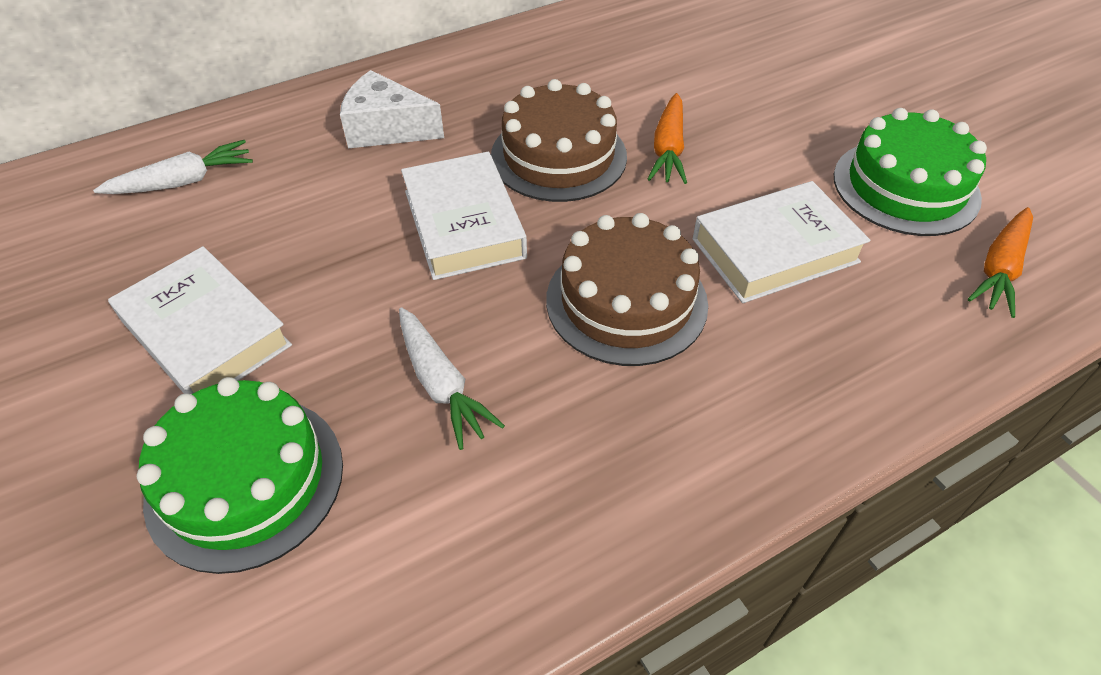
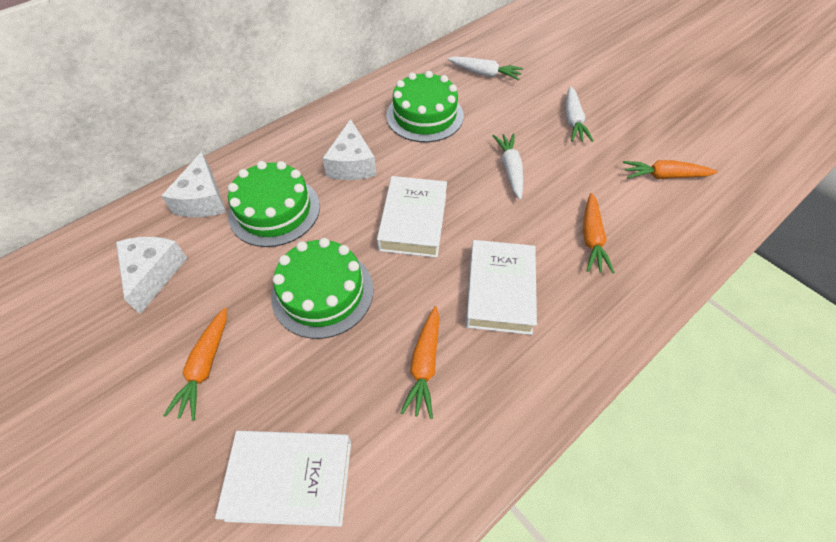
brown cake: [491,79,627,202] [546,213,708,366] = 2 -> none = 0
green cake: [137,377,343,574] [834,108,987,236] = 2 -> [228,161,320,247] [271,238,373,339] [386,71,464,142] = 3
orange carrot: [648,93,687,184] [968,207,1033,318] = 2 -> [163,307,227,421] [400,306,439,419] [583,193,615,274] [623,160,718,179] = 4
white carrot: [93,140,253,194] [399,307,505,450] = 2 -> [448,56,523,80] [493,133,523,200] [566,86,594,142] = 3
white cheese: [340,70,444,149] = 1 -> [116,237,187,314] [162,152,226,217] [322,119,376,180] = 3

